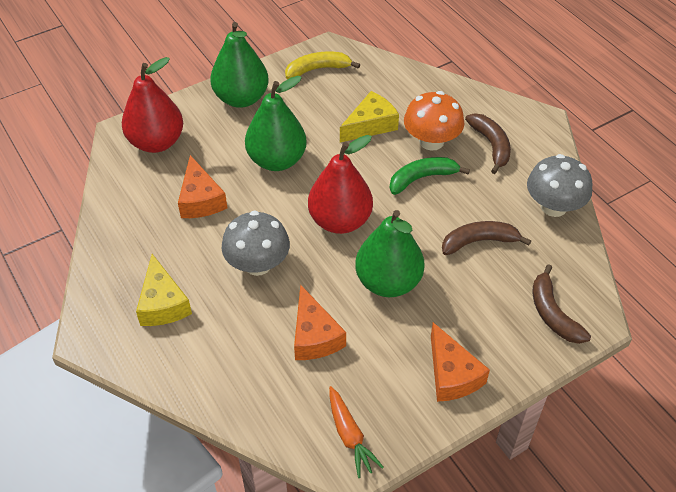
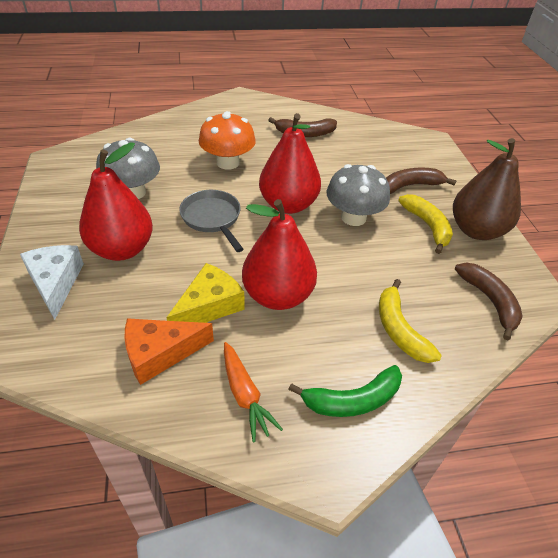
brown pear: none = 0 -> [453,138,521,240] = 1
green pear: [210,22,269,108] [245,76,307,171] [355,210,424,297] = 3 -> none = 0
grey pan: none = 0 -> [179,190,244,252] = 1
orange cheese: [178,155,227,218] [294,284,346,360] [431,323,490,402] = 3 -> [124,318,214,385] = 1
red pear: [122,57,183,153] [308,135,373,234] = 2 -> [79,142,153,261] [242,199,317,310] [259,113,321,214] = 3
white cheese: none = 0 -> [20,245,84,320] = 1
yellow banana: [285,51,360,79] = 1 -> [379,279,442,363] [398,194,453,254] = 2
yellow cheese: [136,254,192,326] [340,91,399,142] = 2 -> [166,263,245,323] = 1

